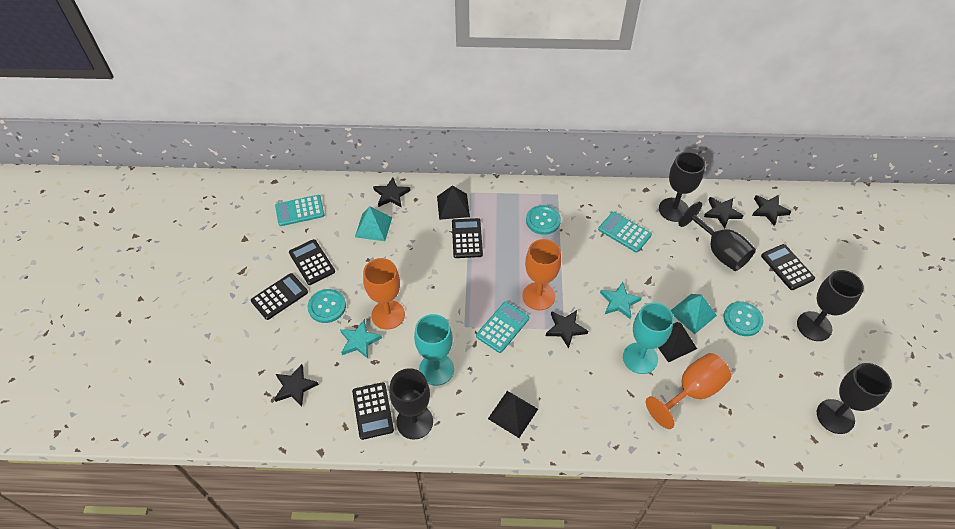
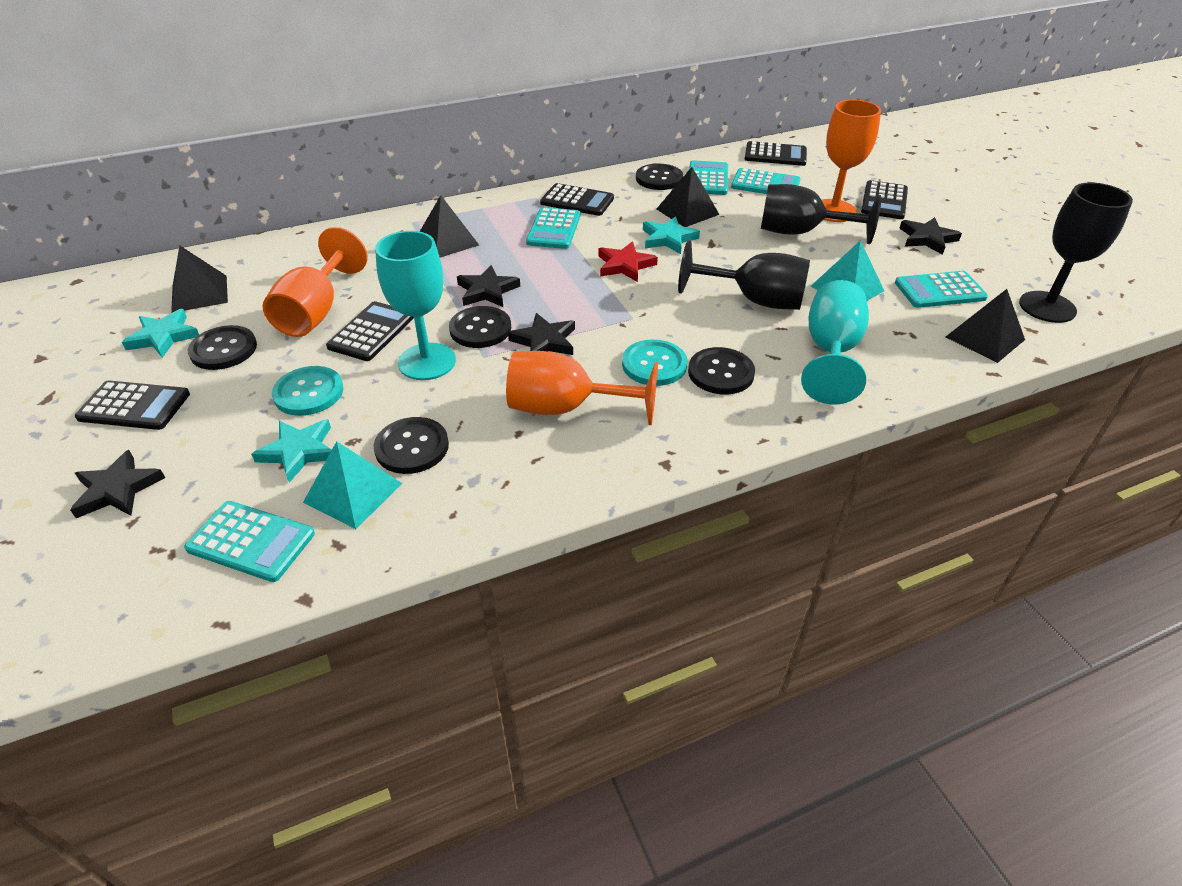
black button: none = 0 -> [188,325,257,370] [374,417,449,474] [449,306,511,348] [636,164,683,190] [688,347,755,394] = 5
black goblet: [390,368,433,440] [659,152,706,222] [678,202,756,271] [797,270,864,341] [817,363,892,434] = 5 -> [678,240,810,310] [761,184,881,244] [1019,182,1133,323] = 3
black pyramid: [437,185,470,220] [488,391,538,438] [658,322,697,363] = 3 -> [171,246,228,313] [420,195,479,258] [657,167,720,227] [946,289,1025,363] = 4
black star: [274,364,319,407] [373,178,411,207] [546,310,588,349] [704,197,744,229] [752,195,791,226] = 5 -> [70,450,165,518] [457,265,520,307] [508,313,575,355] [899,217,962,255] = 4
red star: none = 0 -> [598,242,658,282] = 1
turquoise button: [308,289,346,323] [526,205,561,235] [723,301,763,336] = 3 -> [272,366,343,416] [622,339,687,386] = 2
turquoise calculator: [275,195,325,226] [476,302,529,353] [598,212,652,253] = 3 -> [184,501,315,582] [526,207,581,249] [689,160,728,195] [731,168,801,194] [895,271,988,308] = 5
turquoise star: [340,319,382,359] [600,282,642,319] = 2 -> [122,309,199,358] [251,419,332,483] [643,216,700,254] = 3

